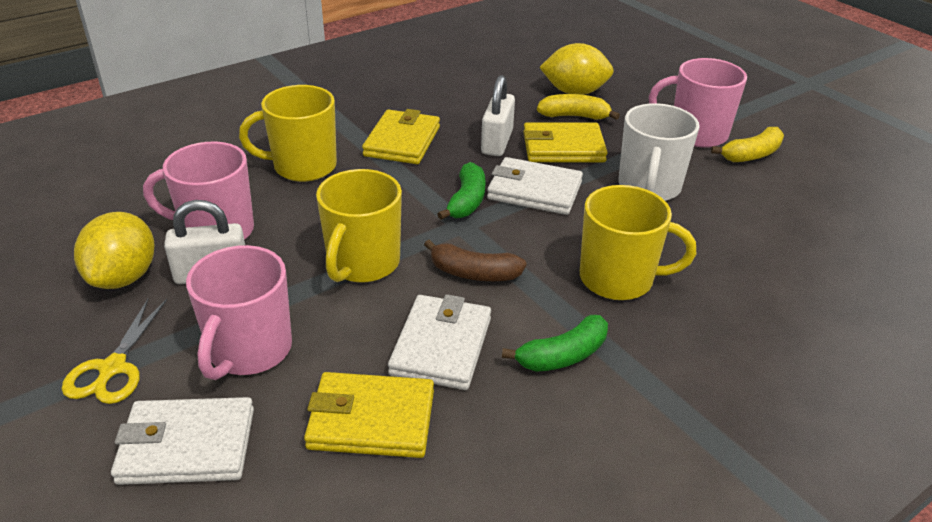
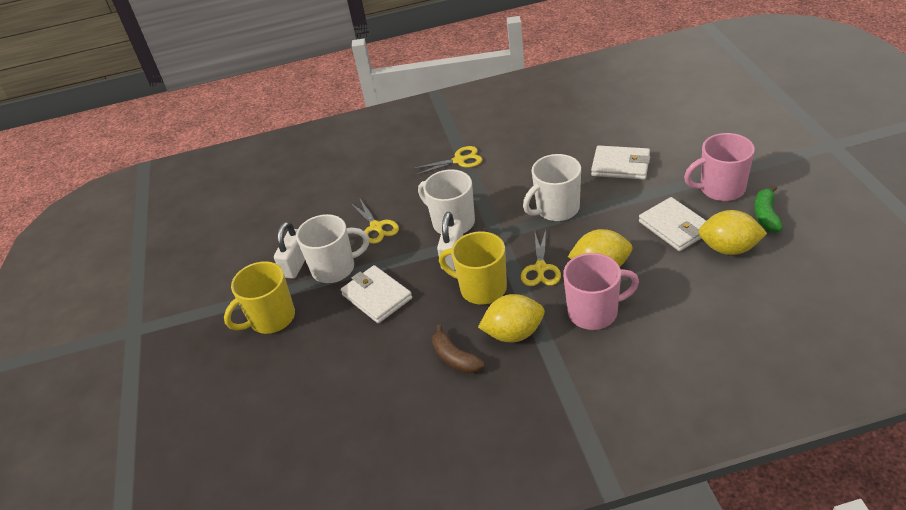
green banana: [437,162,485,220] [502,315,608,372] = 2 -> [754,185,783,233] = 1
pink mug: [143,142,254,240] [186,245,292,380] [649,58,747,148] = 3 -> [563,253,639,330] [684,133,755,201] = 2
white mug: [618,103,699,201] = 1 -> [296,214,369,283] [418,169,475,234] [523,154,581,221] = 3
yellow banana: [537,94,620,120] [711,127,784,162] = 2 -> none = 0
yellow lemon: [74,212,155,289] [539,43,614,95] = 2 -> [478,294,545,342] [568,229,633,267] [698,210,767,255] = 3
yellow mug: [239,85,337,182] [316,169,402,283] [580,185,696,300] = 3 -> [224,261,295,334] [439,231,507,305] = 2
yellow scissors: [62,299,167,404] = 1 -> [351,199,399,244] [412,146,482,175] [521,230,561,286] = 3
yellow wallet: [304,372,434,458] [362,109,440,164] [523,122,608,162] = 3 -> none = 0

